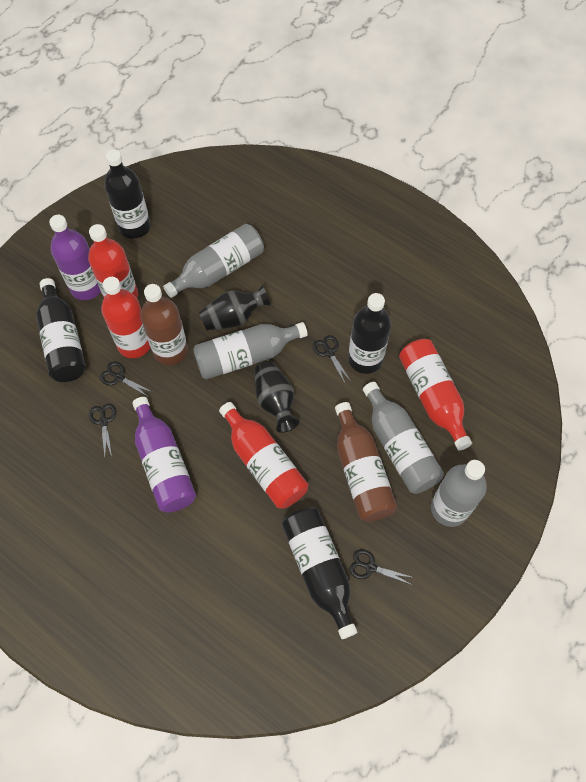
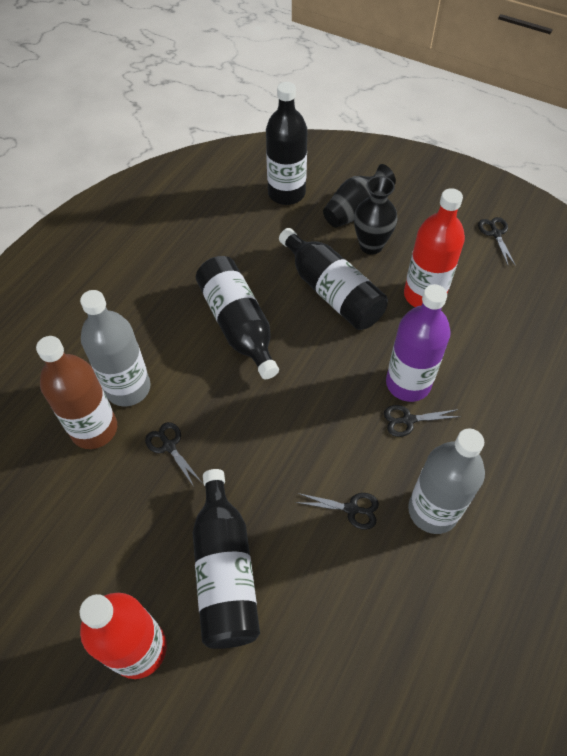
brown bottle: [140,284,188,365] [335,402,397,522] = 2 -> [36,336,117,449] = 1
grey bottle: [163,224,264,298] [193,322,307,379] [363,382,444,494] [431,460,487,527] = 4 -> [80,290,151,406] [408,429,485,534] = 2
purple bottle: [49,215,101,300] [132,397,196,512] = 2 -> [386,284,451,402] = 1
red bottle: [88,224,138,298] [101,277,150,358] [219,402,308,509] [399,339,472,450] = 4 -> [80,593,167,679] [404,188,465,307] = 2

